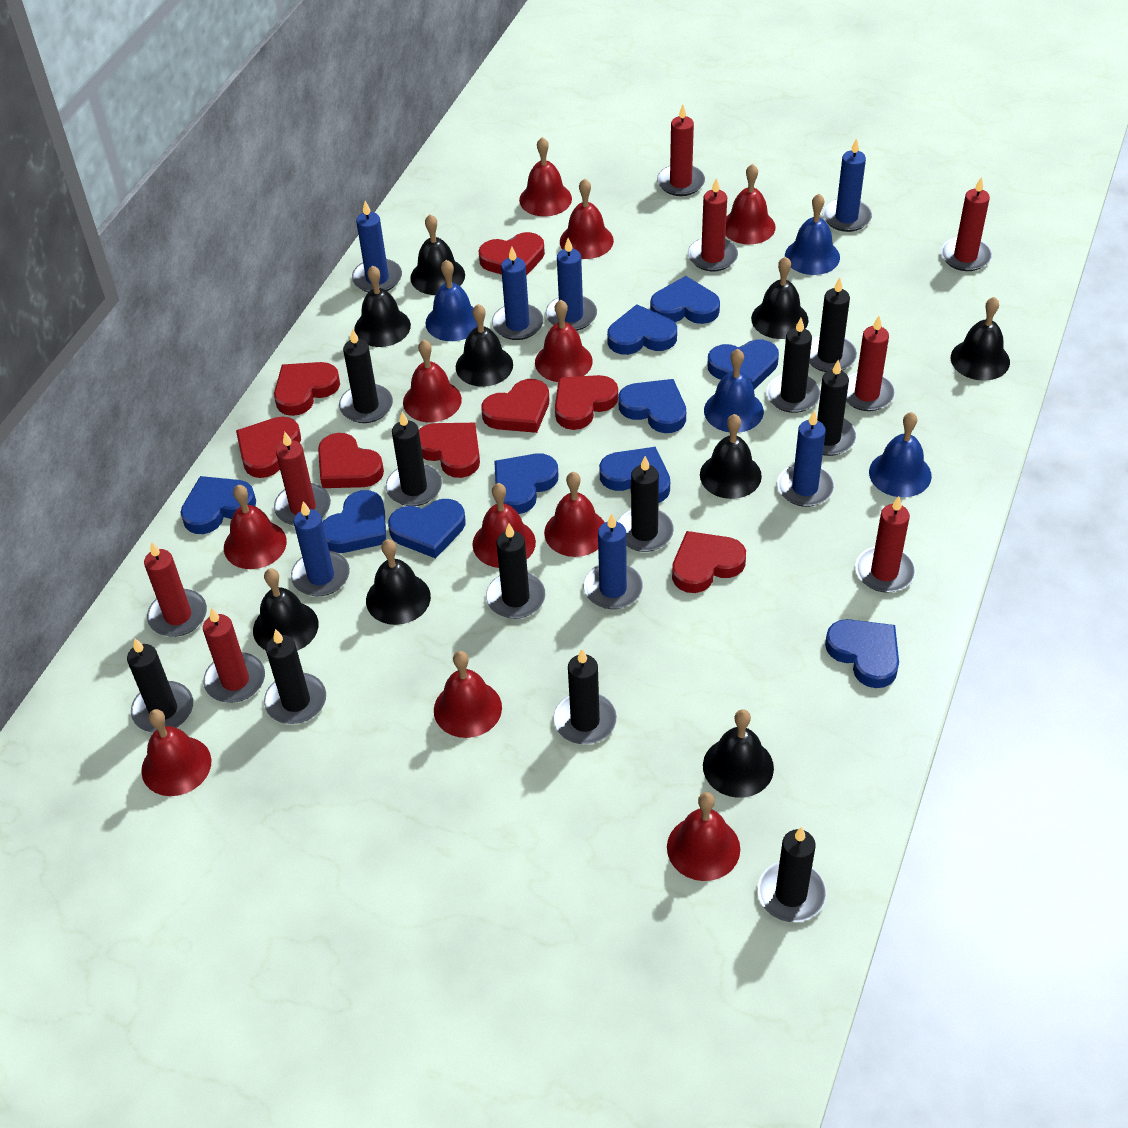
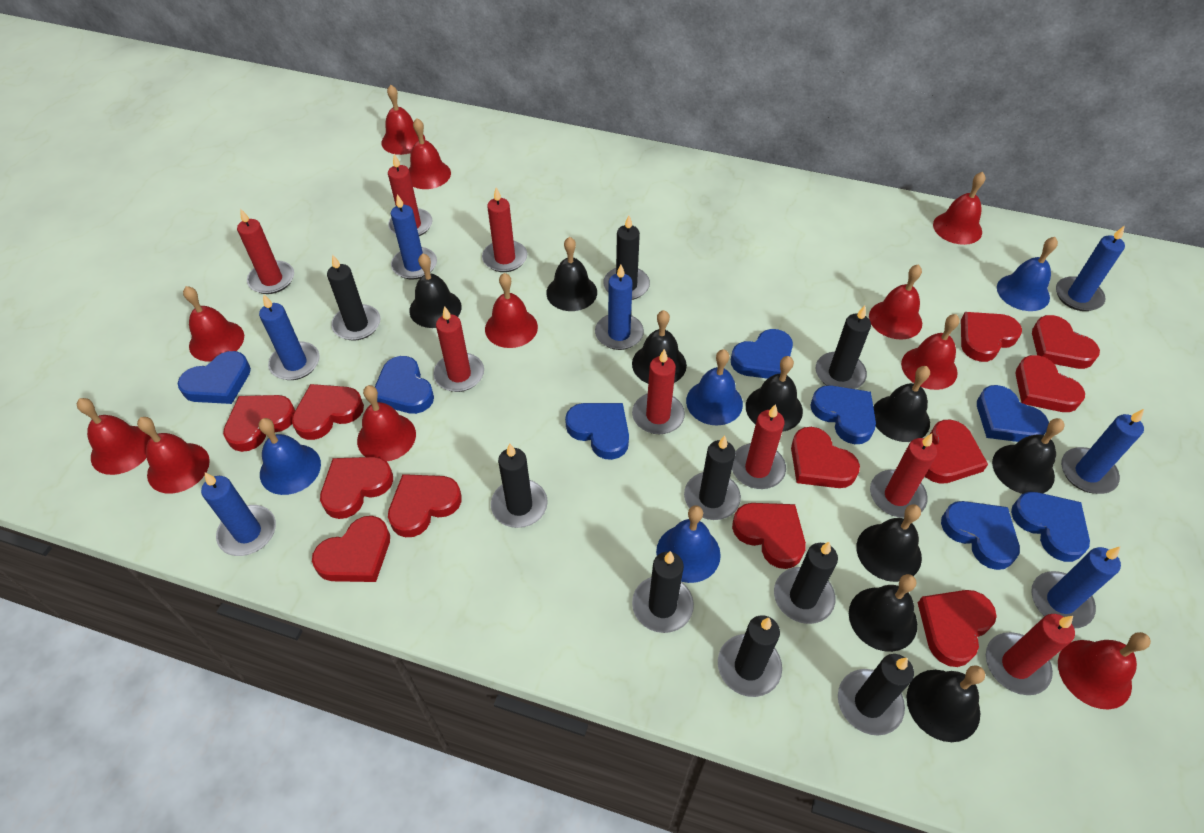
black candle: [127,638,193,733] [264,629,326,724] [339,329,393,423] [386,412,442,506] [486,524,545,619] [553,649,617,744] [617,456,674,552] [757,827,826,922] [766,318,821,413] [808,360,856,456] [809,277,857,372] = 11 -> [327,255,380,341] [491,444,548,528] [603,215,650,300] [632,551,694,633] [684,436,741,520] [718,615,782,697] [774,542,838,624] [816,306,871,389] [838,654,914,736] = 9
blue heart: [180,476,256,534] [323,490,386,553] [388,499,465,559] [494,453,558,514] [599,447,670,503] [607,304,677,355] [618,379,686,433] [650,276,720,324] [708,340,779,390] [825,619,899,688] = 10 -> [177,351,251,404] [375,356,434,414] [565,403,629,460] [731,329,793,379] [810,385,876,444] [941,501,1020,570] [977,385,1049,442] [1011,492,1090,562] = 8
red heart: [236,417,301,478] [274,362,340,416] [318,433,384,488] [419,423,480,478] [478,232,545,276] [481,379,549,433] [555,375,618,430] [672,531,746,593] = 8 -> [223,395,295,452] [292,384,364,440] [312,516,390,582] [320,457,393,519] [388,474,462,537] [732,503,806,569] [791,427,860,488] [918,590,997,667] [925,420,988,484] [961,312,1022,362] [1016,355,1085,412] [1032,315,1100,369] = 12

